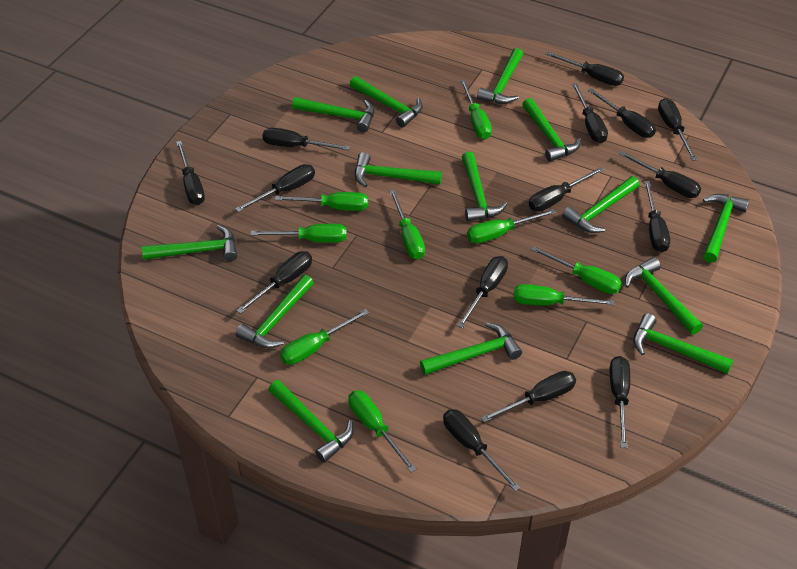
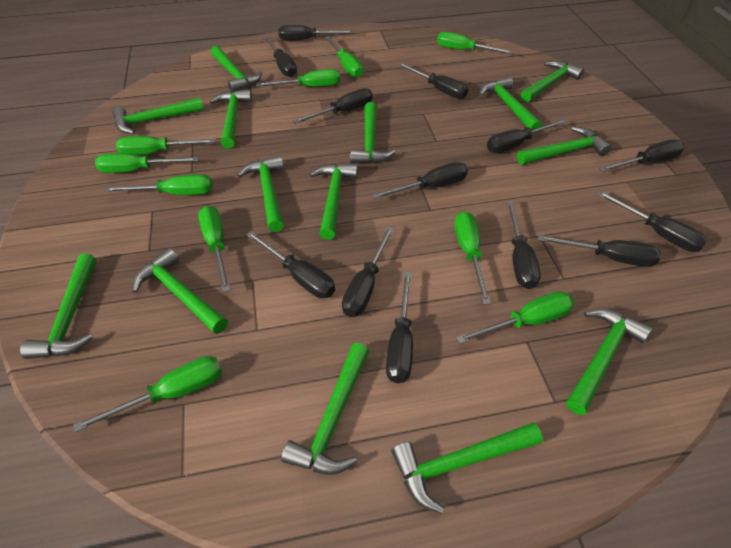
black screwdriver: [176,141,205,205] [235,164,315,212] [236,251,312,314] [262,128,350,150] [443,409,520,491] [457,256,508,328] [481,371,576,422] [529,167,604,211] [545,51,624,86] [572,83,608,143] [587,88,656,138] [610,356,630,448] [619,151,701,198] [644,181,670,252] [658,98,698,161] = 15 -> [246,231,335,298] [264,36,297,77] [278,25,354,41] [293,88,373,124] [342,226,394,317] [372,162,468,199] [386,271,413,383] [398,62,468,99] [487,119,567,153] [506,201,541,289] [538,235,661,267] [597,191,707,252] [599,139,685,172] = 13
green screwdriver: [251,224,347,243] [275,192,368,211] [280,309,370,365] [348,390,416,472] [389,190,425,260] [460,80,492,139] [467,209,556,244] [514,284,615,306] [531,246,622,294] = 9 -> [73,356,222,432] [95,153,199,173] [104,174,213,195] [116,136,216,155] [198,206,231,293] [256,69,340,87] [325,36,363,78] [437,32,514,54] [454,211,491,305] [456,291,574,344] = 10

